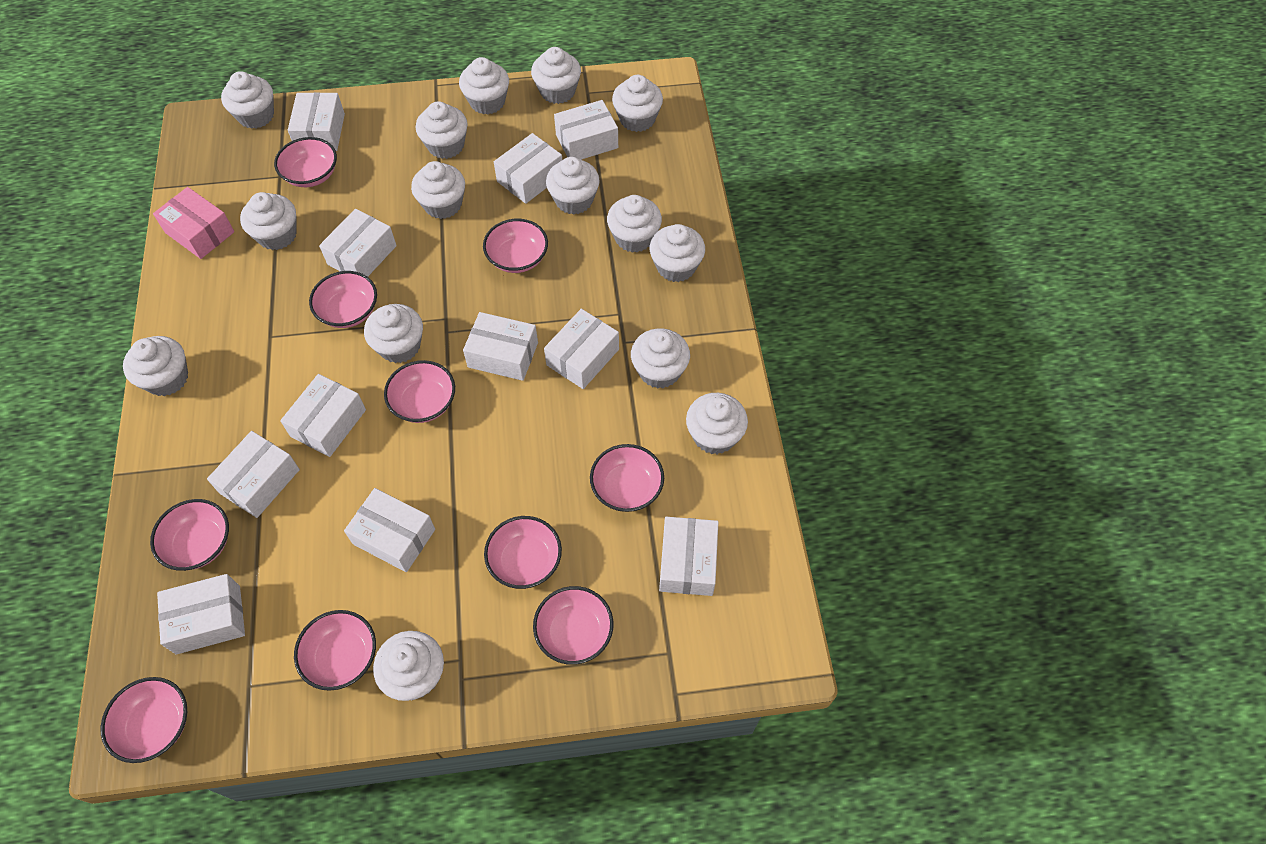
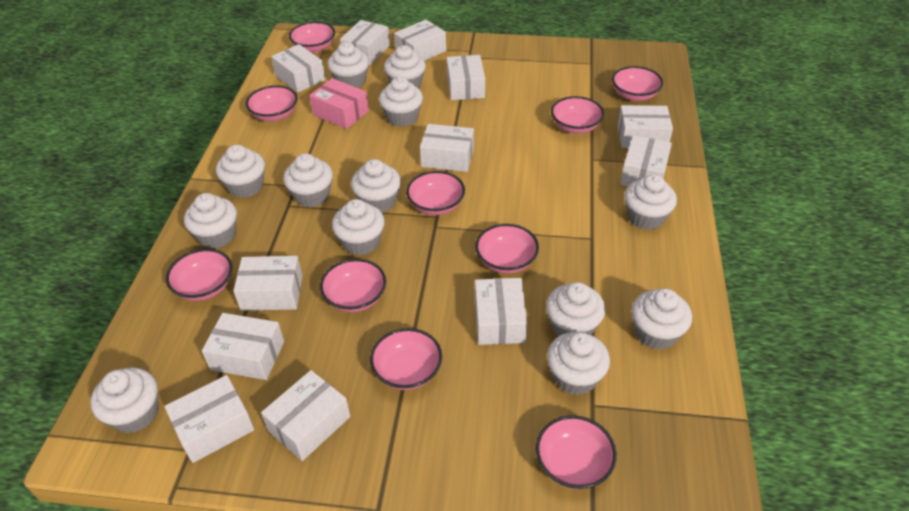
white box: [157,574,245,655] [207,431,300,518] [280,374,366,457] [288,92,345,151] [319,209,397,277] [344,488,435,572] [463,312,538,381] [494,133,562,204] [544,309,619,389] [554,100,618,160] [659,517,719,596] = 11 -> [164,375,254,463] [202,313,284,380] [233,256,303,311] [261,370,350,461] [271,44,325,93] [340,20,390,65] [394,19,446,61] [420,124,474,172] [447,55,485,100] [475,278,527,345] [618,105,673,148] [620,135,672,186] = 12
white cupcake: [123,336,188,396] [221,71,274,129] [240,192,297,250] [364,304,423,363] [373,631,444,701] [411,161,465,219] [416,101,468,159] [459,57,509,115] [531,47,581,104] [546,157,600,215] [607,195,662,253] [612,75,663,132] [631,329,690,389] [650,224,705,282] [686,393,748,454] = 15 -> [90,367,158,433] [184,193,237,249] [216,144,265,198] [283,153,333,208] [327,42,369,88] [332,199,385,256] [351,159,401,213] [379,77,423,127] [384,45,426,89] [546,282,605,337] [547,332,610,395] [624,174,677,230] [631,288,692,350] = 13

